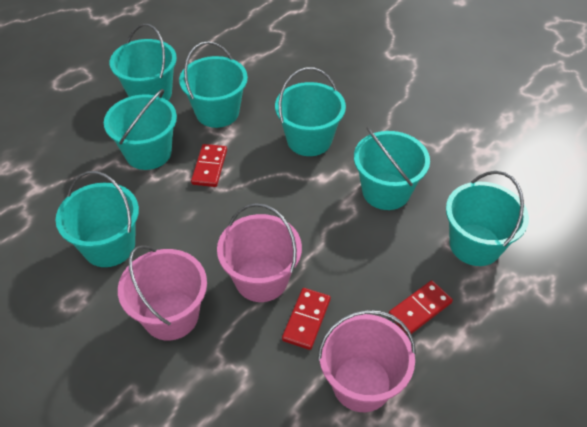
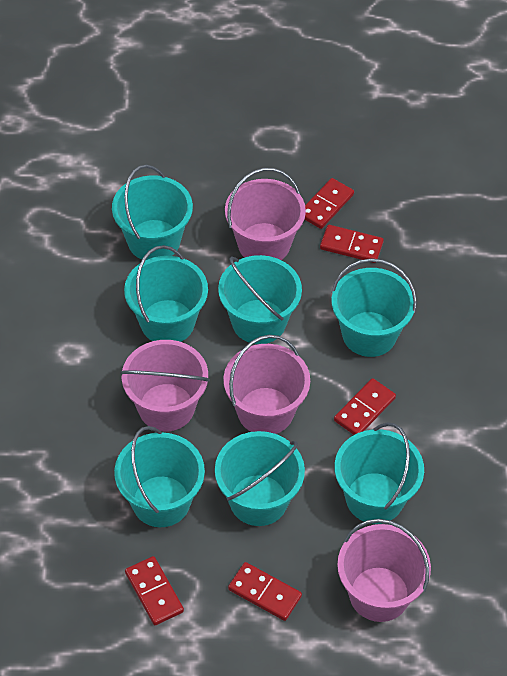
pink bucket: [118,245,207,341] [217,203,302,302] [318,310,416,412] = 3 -> [120,340,210,431] [223,335,310,434] [225,168,306,260] [337,519,431,622] = 4
red domino: [191,144,227,187] [282,288,331,350] [389,280,453,335] = 3 -> [125,556,184,625] [228,562,302,621] [304,178,354,229] [320,225,384,263] [334,378,396,435] = 5

